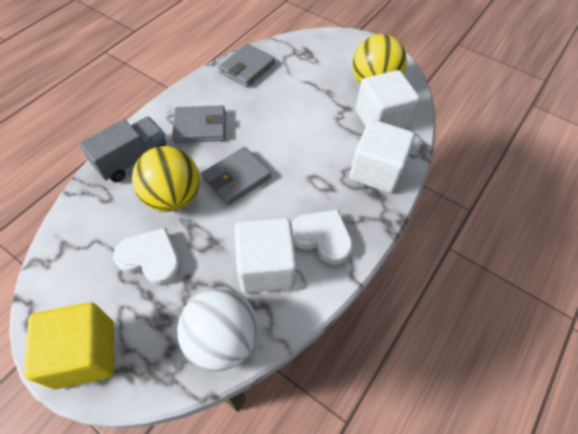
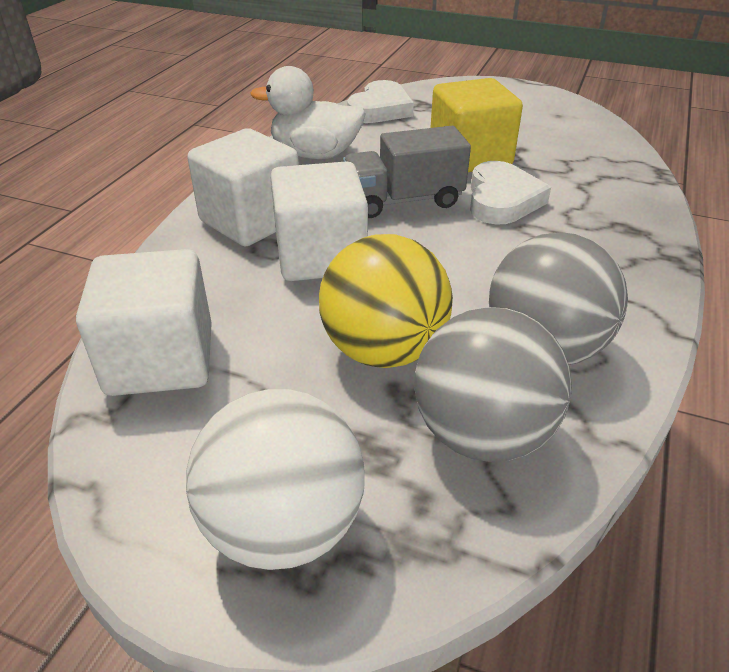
grey ball: none = 0 -> [414,307,572,462] [489,232,628,365] = 2
grey wallet: [172,105,226,143] [202,147,271,205] [218,44,275,87] = 3 -> none = 0
white duck: none = 0 -> [251,66,365,159] = 1
yellow ball: [132,146,200,212] [353,34,407,84] = 2 -> [319,234,453,368] = 1

